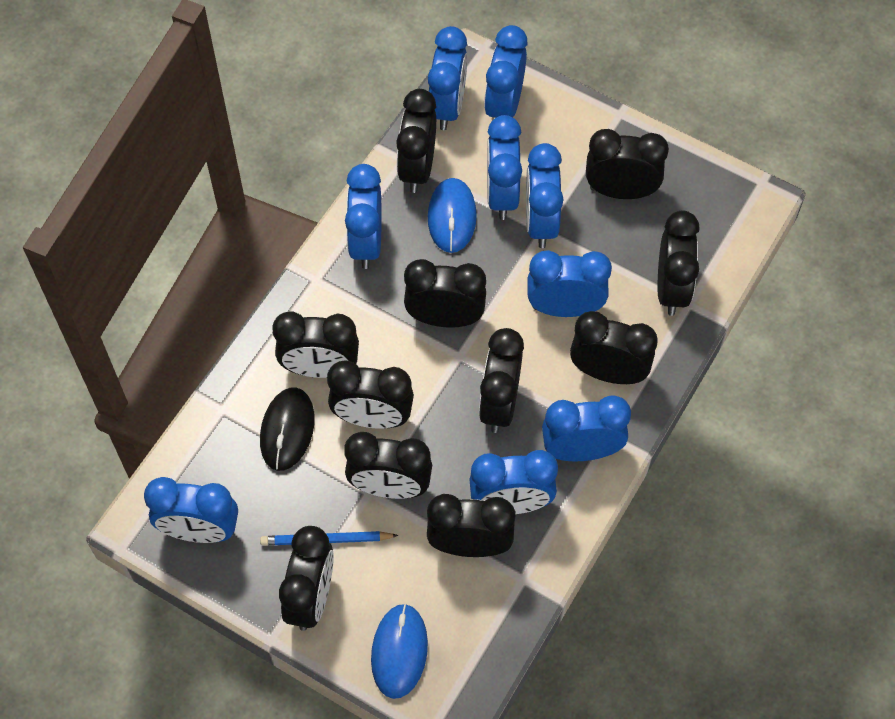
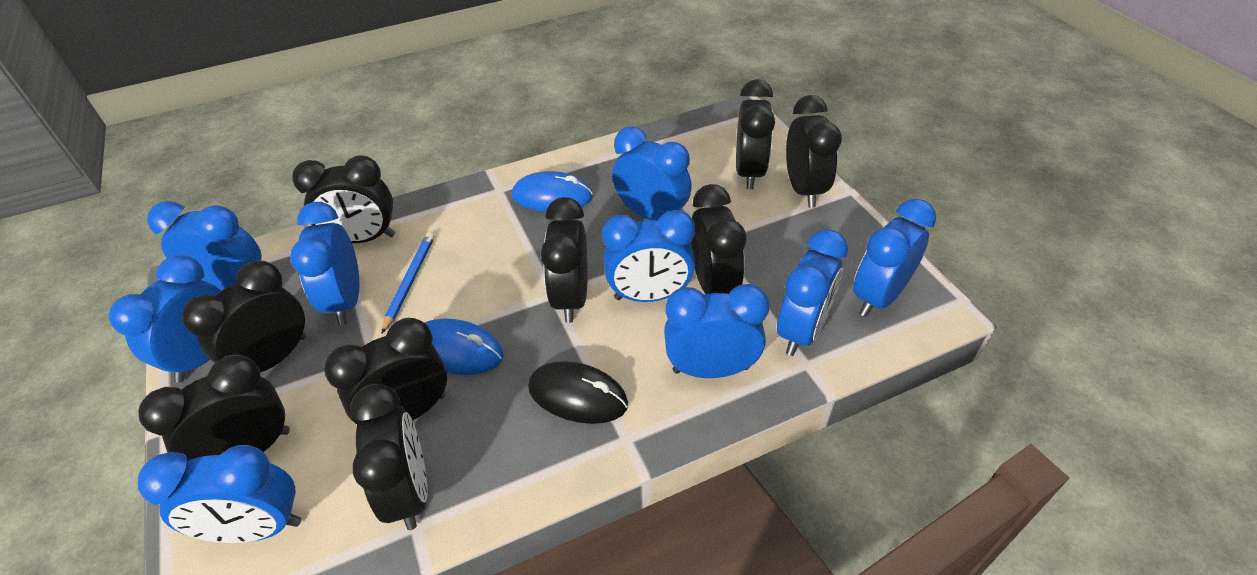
black clock: [272,311,359,378] [279,526,334,631] [327,360,414,429] [344,432,432,499] [396,89,436,193] [404,259,486,328] [427,494,515,557] [479,328,524,433] [570,311,658,384] [586,129,669,199] [658,210,700,316] = 11 -> [139,355,290,461] [182,260,306,372] [292,155,395,243] [324,318,447,424] [350,384,428,530] [541,197,588,323] [691,184,746,294] [736,79,775,189] [786,95,842,208] = 9

